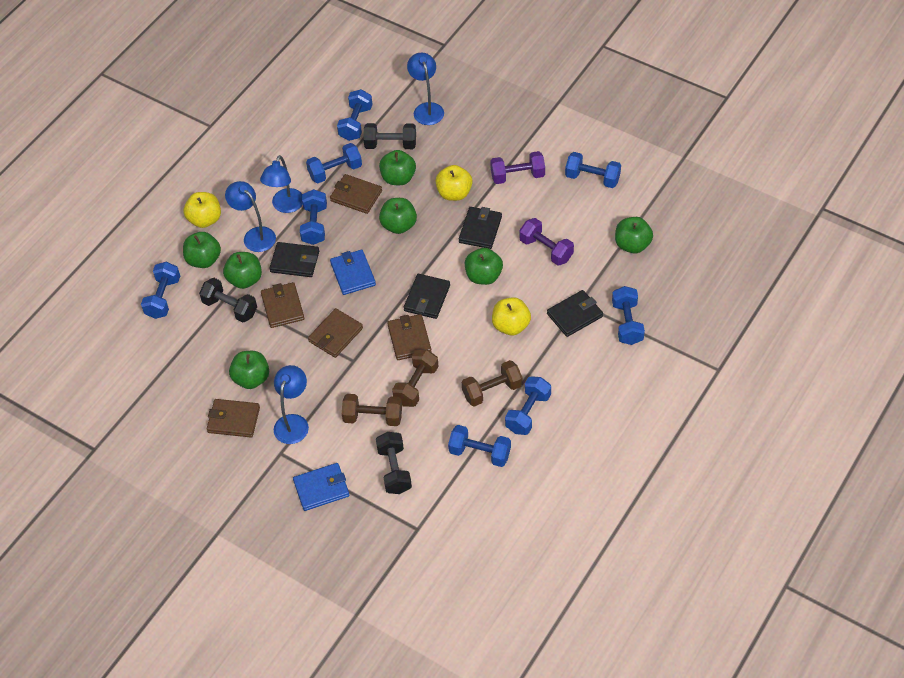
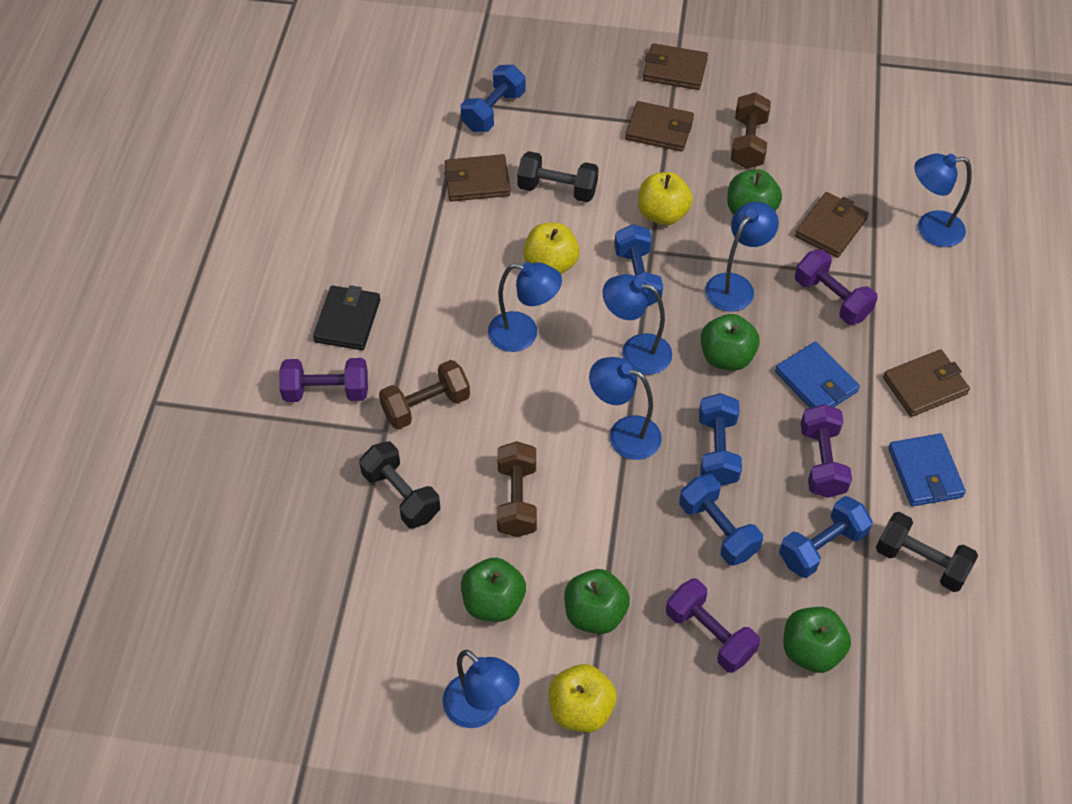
black wallet: [269,242,319,277] [404,274,450,319] [459,207,502,249] [547,290,603,337] = 4 -> [313,285,381,350] = 1
blue dumbbell: [141,262,180,319] [300,189,327,245] [306,143,362,183] [337,89,373,141] [448,425,511,467] [505,376,551,435] [565,152,621,188] [612,286,645,345] = 8 -> [460,65,526,132] [614,224,663,306] [679,474,763,566] [699,393,742,486] [779,496,873,578] = 5
blue lamp: [225,181,276,252] [260,155,303,213] [274,365,309,444] [407,53,444,125] = 4 -> [442,650,520,728] [488,262,562,352] [589,357,662,460] [603,274,672,375] [705,202,779,312] [914,153,972,247] = 6
green apple: [183,232,221,268] [223,252,262,289] [229,351,269,389] [379,150,416,185] [379,198,417,234] [465,248,503,285] [615,217,653,253] = 7 -> [461,557,526,622] [564,569,630,634] [701,314,760,371] [727,170,782,215] [783,607,851,673] = 5
purple dumbbell: [490,151,545,184] [519,218,574,266] = 2 -> [279,358,368,402] [666,579,760,673] [795,249,878,325] [800,404,852,498] = 4

